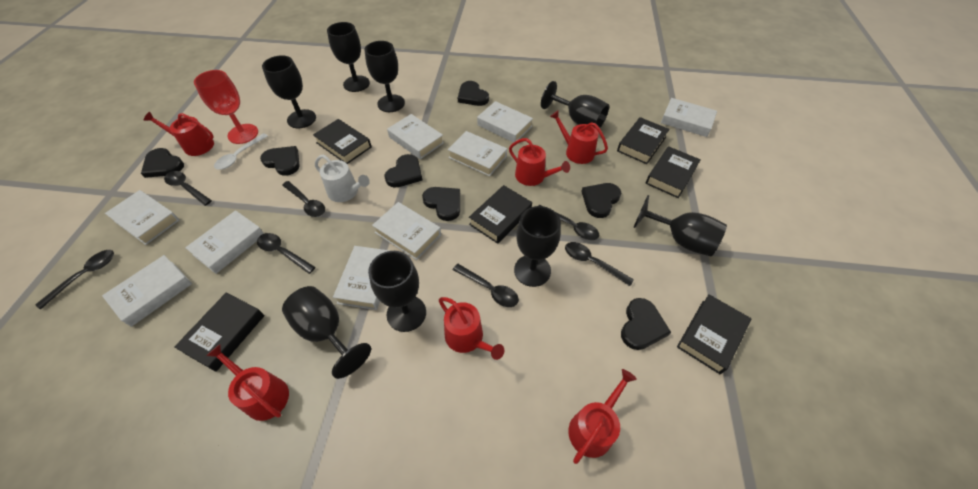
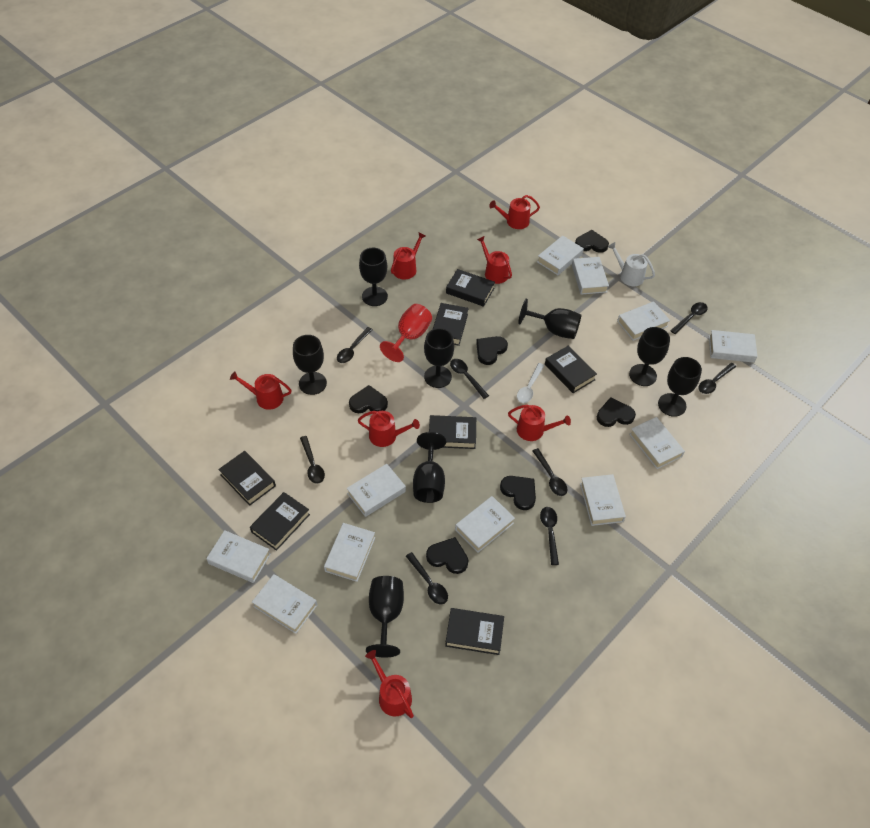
black book: [174,293,265,372] [313,119,372,164] [469,185,532,244] [617,117,670,164] [646,146,701,198] [677,294,751,374] = 6 -> [218,451,276,506] [250,492,310,551] [429,415,476,449] [433,303,469,346] [445,608,504,655] [446,269,495,307] [545,346,597,393] = 7
black heart: [141,148,184,178] [260,146,300,176] [385,154,422,188] [422,187,460,221] [458,81,489,106] [581,183,621,218] [621,298,671,350] = 7 -> [349,385,388,413] [426,537,468,574] [476,336,508,365] [500,476,536,510] [575,230,609,253] [597,397,636,427] = 6
black spoon: [35,250,114,309] [164,171,212,206] [257,233,316,274] [282,181,325,217] [453,264,519,307] [539,205,599,240] [565,242,634,286] = 7 -> [300,436,325,484] [337,327,373,363] [406,552,448,604] [450,359,489,399] [533,448,567,496] [540,507,559,565] [670,302,708,334] [698,363,736,394] = 8
red watering can: [144,112,214,156] [206,344,289,421] [439,297,504,360] [509,138,570,186] [550,110,608,164] [568,369,637,464] = 6 -> [230,371,292,410] [358,411,420,447] [365,650,414,718] [391,233,425,280] [477,236,512,284] [489,195,540,229] [508,405,571,441] = 7
white book: [102,255,192,327] [105,190,179,245] [185,210,264,274] [333,246,390,310] [372,202,441,260] [387,114,444,159] [448,131,507,176] [477,101,533,143] [661,98,717,137] = 9 -> [206,530,271,583] [252,574,317,634] [324,523,375,582] [346,464,406,517] [455,496,515,553] [537,235,584,275] [572,257,609,295] [580,474,626,526] [617,302,670,341] [629,417,685,469] [709,330,757,363] = 11

